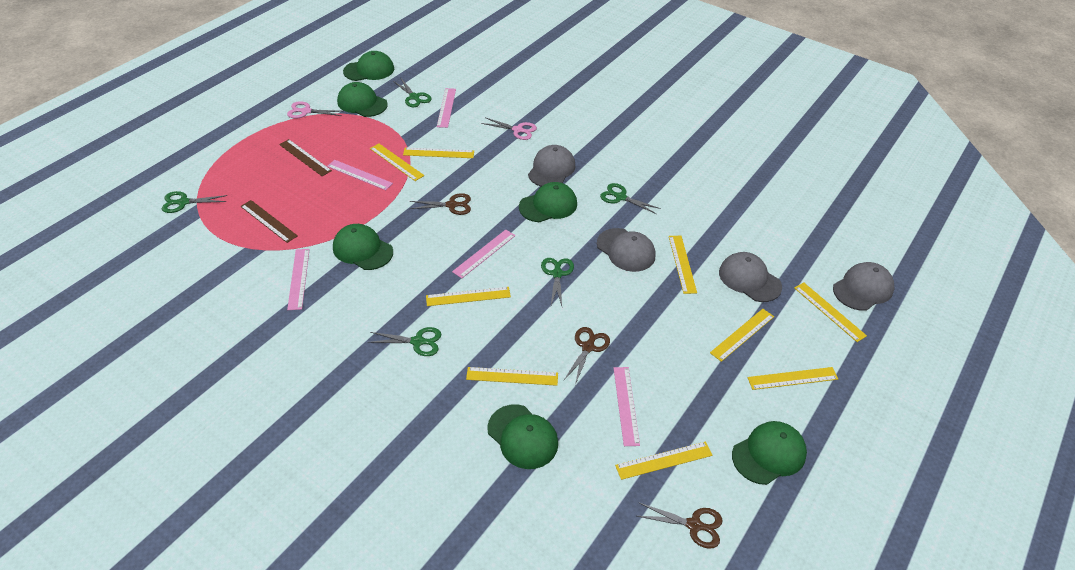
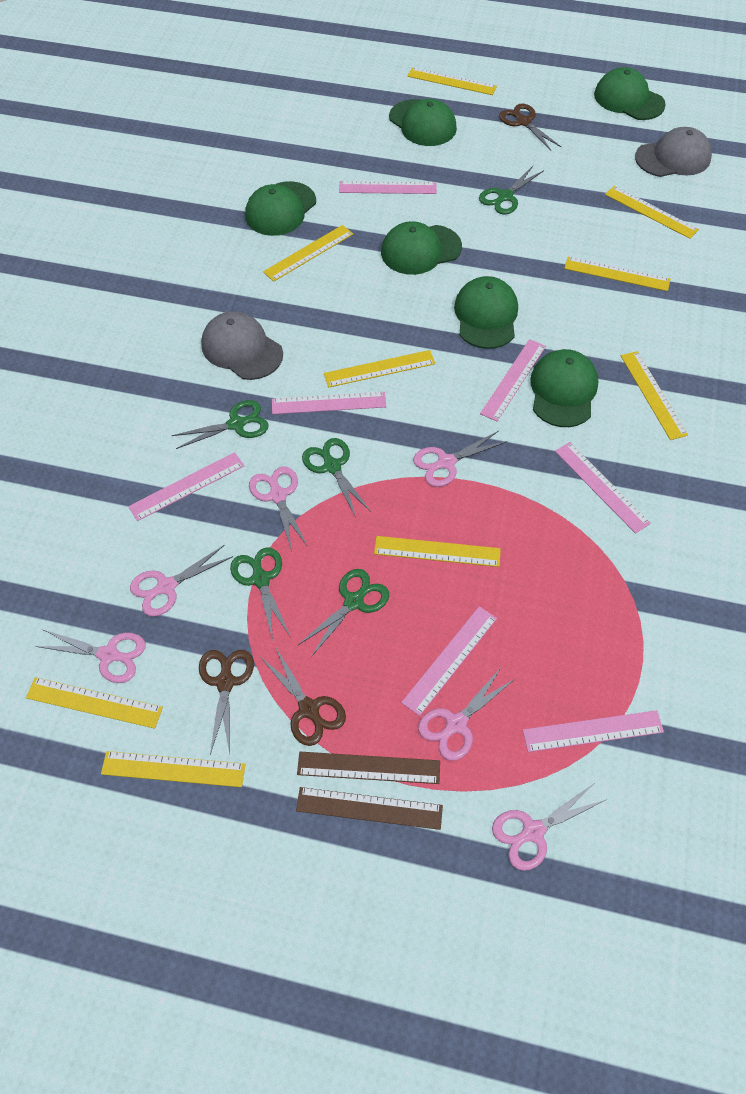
grey cap: [528,145,575,187] [597,228,656,272] [719,252,782,302] [833,262,894,311] = 4 -> [201,311,283,380] [635,127,712,177] = 2
pink ruler: [287,249,310,310] [327,160,393,190] [437,88,456,128] [452,230,515,278] [614,367,640,446] = 5 -> [128,452,244,521] [272,392,386,414] [339,181,437,194] [401,606,497,716] [480,339,546,422] [523,710,664,752] [555,442,651,534] = 7
pink scissors: [287,101,342,119] [481,118,537,140] = 2 -> [35,630,146,683] [130,545,233,617] [249,466,308,549] [413,431,507,487] [418,669,516,761] [492,784,606,871] = 6

